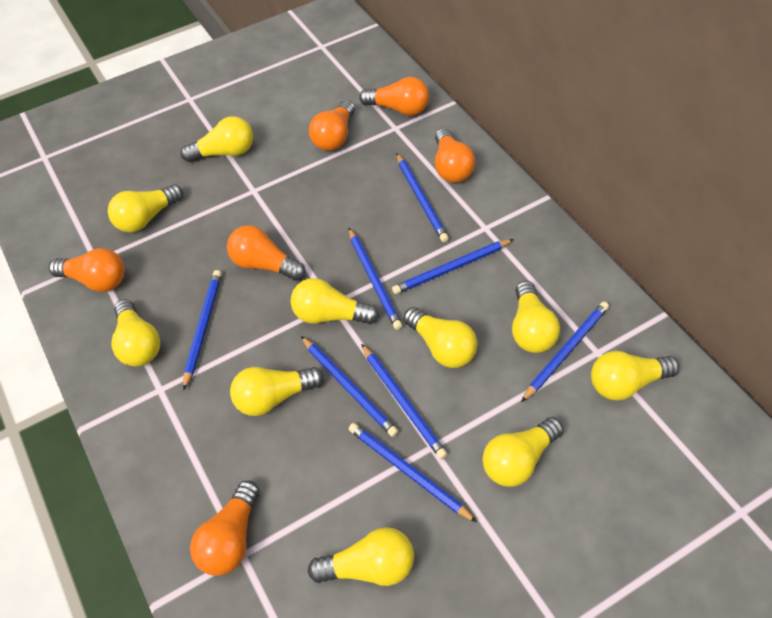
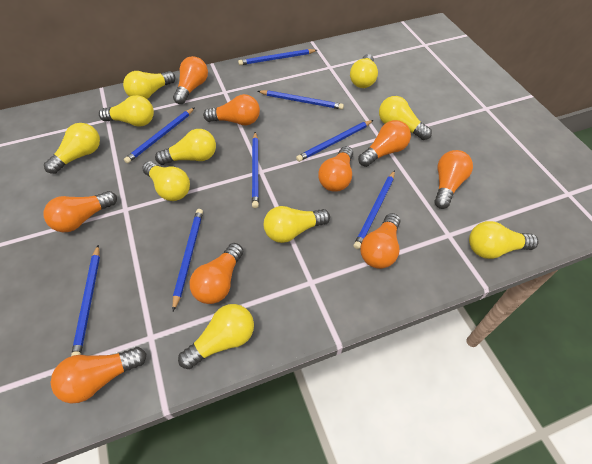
orange light bulb: [49,248,125,292] [190,481,259,576] [227,225,305,281] [309,100,355,151] [359,77,429,116] [435,128,475,183] = 6 -> [44,191,117,232] [51,347,147,403] [173,56,208,104] [190,243,243,304] [203,94,260,126] [318,146,353,192] [358,120,411,167] [360,213,400,269] [434,150,473,209] = 9

